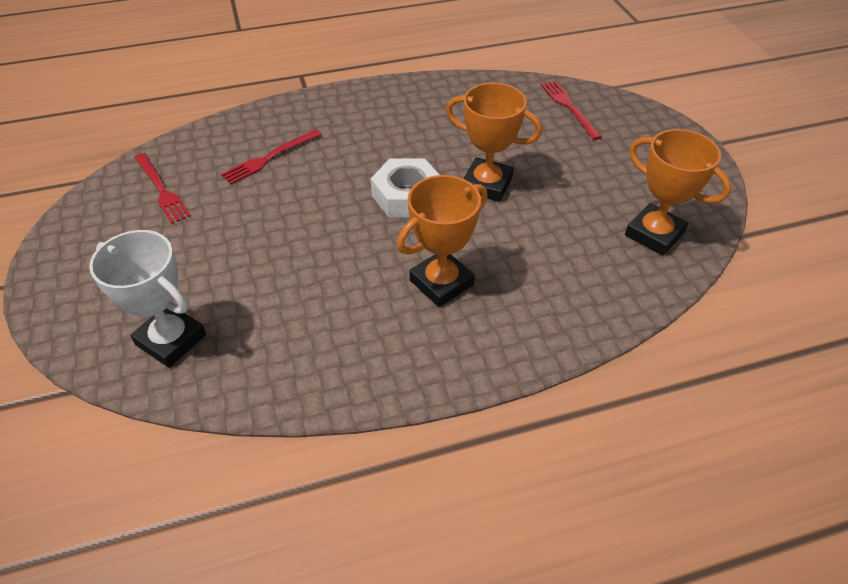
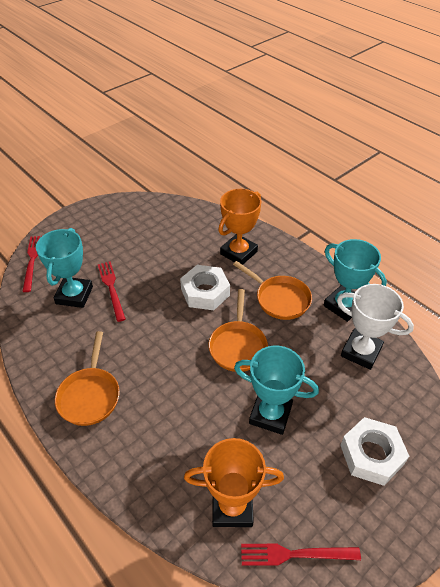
orange pan: none = 0 -> [55,331,120,426] [209,289,268,372] [233,261,312,320] = 3
orange trophy: [397,175,488,307] [446,83,542,202] [625,129,731,256] = 3 -> [184,438,284,527] [218,189,261,265] = 2
turquoise trophy: none = 0 -> [36,228,93,308] [234,346,319,435] [324,239,387,322] = 3
white nut: [370,159,439,217] = 1 -> [180,265,230,310] [340,417,409,486] = 2

